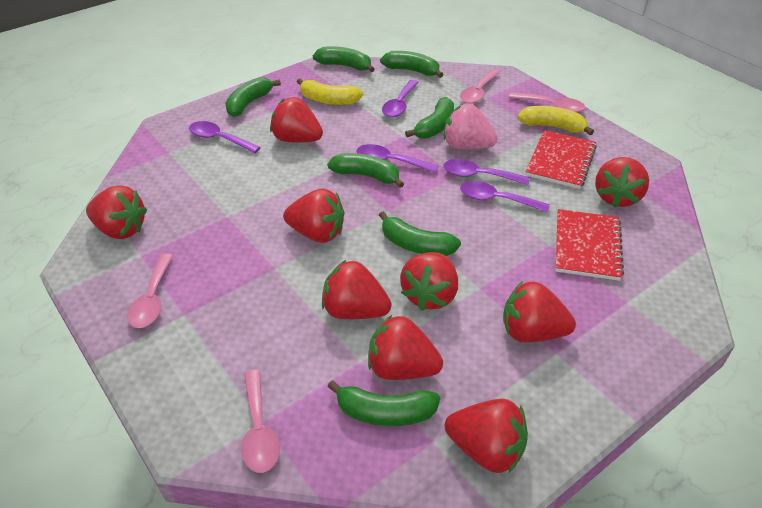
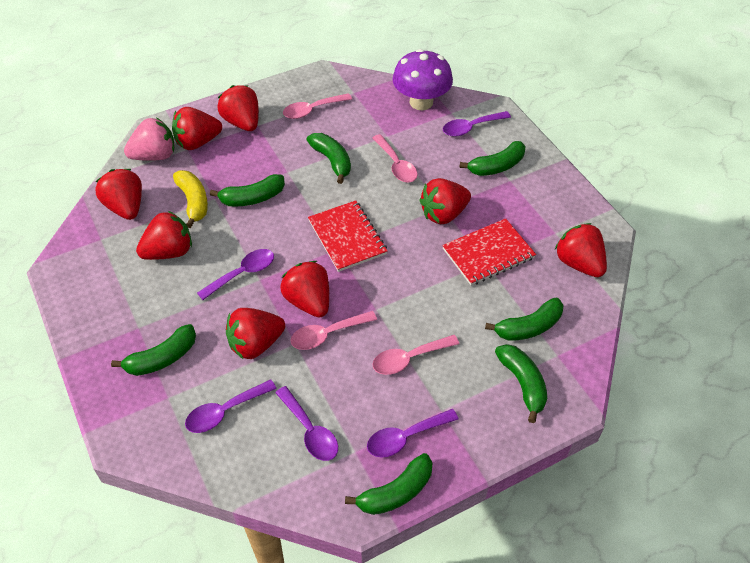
purple mushroom: none = 0 -> [392,49,453,110] = 1
red strawberry: [86,185,147,239] [270,97,323,143] [283,189,345,243] [322,260,391,319] [368,315,443,380] [400,252,458,311] [445,398,528,473] [503,281,576,343] [595,157,649,208] = 9 -> [95,169,142,220] [136,211,192,260] [172,107,222,150] [217,85,259,131] [226,308,285,359] [280,261,329,318] [419,178,471,224] [555,223,607,277] = 8
yellow banana: [297,79,363,105] [517,106,594,135] = 2 -> [173,170,208,228] = 1

